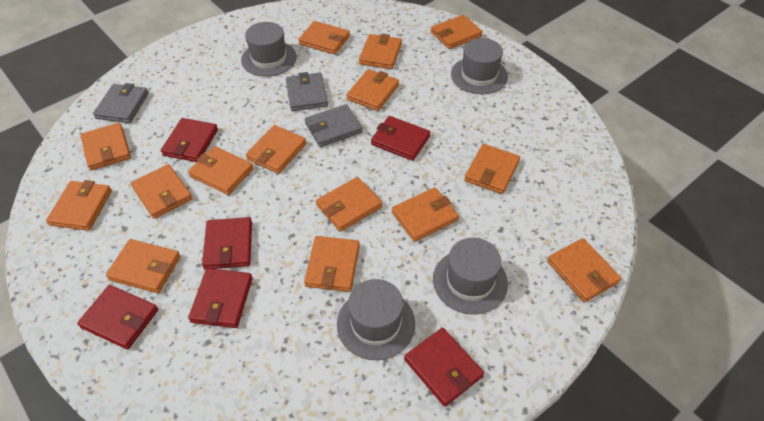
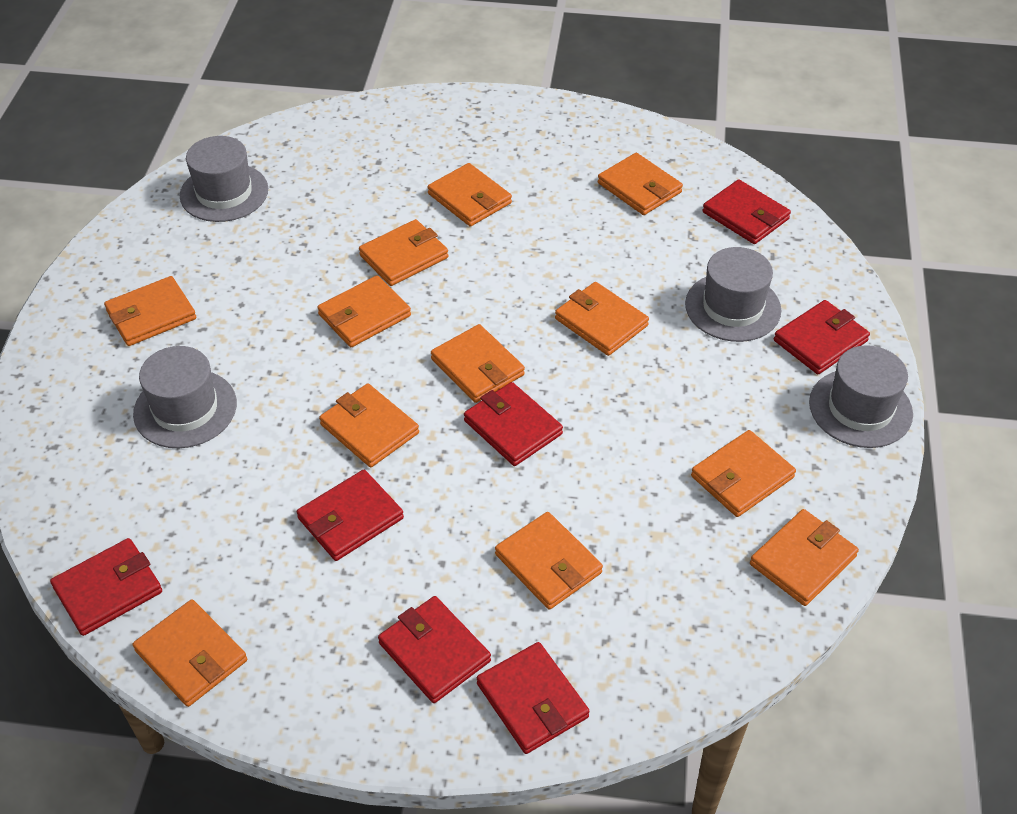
grey wallet: [93,83,149,123] [286,72,328,111] [305,104,363,147] = 3 -> none = 0
orange wallet: [46,180,112,231] [81,123,131,170] [106,239,181,293] [131,164,193,219] [188,146,253,195] [246,125,306,174] [298,21,350,55] [304,236,360,292] [316,177,382,232] [346,69,399,111] [359,34,402,69] [392,187,459,242] [431,15,483,49] [464,144,520,194] [547,238,621,303] = 15 -> [104,276,196,346] [133,600,247,707] [317,275,411,347] [319,384,419,467] [359,219,448,286] [427,163,512,226] [431,324,525,403] [495,512,603,610] [555,282,649,356] [598,153,683,215] [691,430,796,517] [750,509,859,606] = 12
red wallet: [77,285,158,350] [161,118,218,162] [188,268,253,328] [202,217,252,270] [371,116,431,161] [404,328,484,407] = 6 -> [50,538,162,636] [297,470,404,561] [378,596,491,703] [464,382,563,466] [477,642,590,754] [702,179,791,244] [774,300,870,374] = 7

